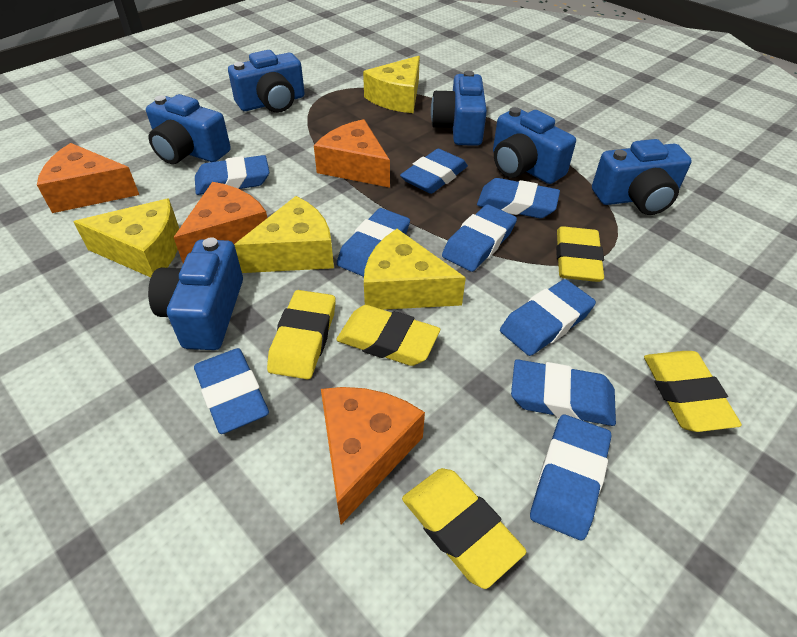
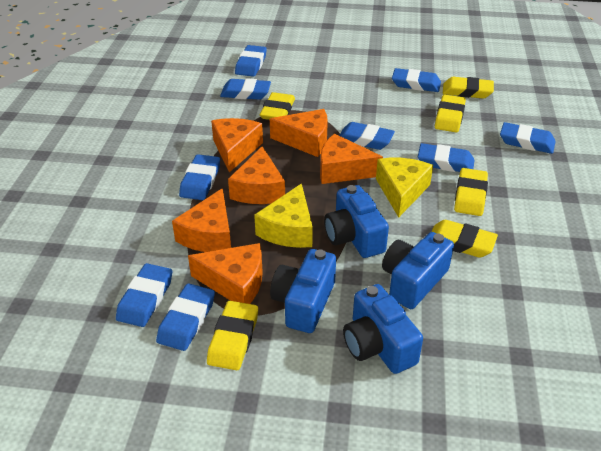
blue camera: [146,94,231,164] [148,237,243,350] [228,50,305,113] [431,71,487,146] [493,107,576,184] [592,139,692,215] = 6 -> [270,249,336,333] [324,185,389,258] [343,284,423,374] [382,232,454,309] = 4
orange cheese: [37,143,139,213] [173,182,267,263] [314,119,390,188] [321,387,425,524] = 4 -> [172,188,231,252] [188,243,263,304] [211,118,263,172] [228,146,285,204] [270,109,328,157] [320,134,383,184] = 6
yellow cheese: [73,199,179,277] [234,196,334,273] [363,56,420,113] [364,229,466,310] = 4 -> [254,183,313,248] [376,158,433,217] = 2
yellow eraser: [267,290,336,380] [336,305,440,366] [402,468,526,589] [556,226,604,282] [644,351,742,432] = 5 -> [207,301,258,370] [260,92,295,120] [431,220,498,258] [435,95,466,132] [443,77,494,99] [454,168,488,216] = 6

